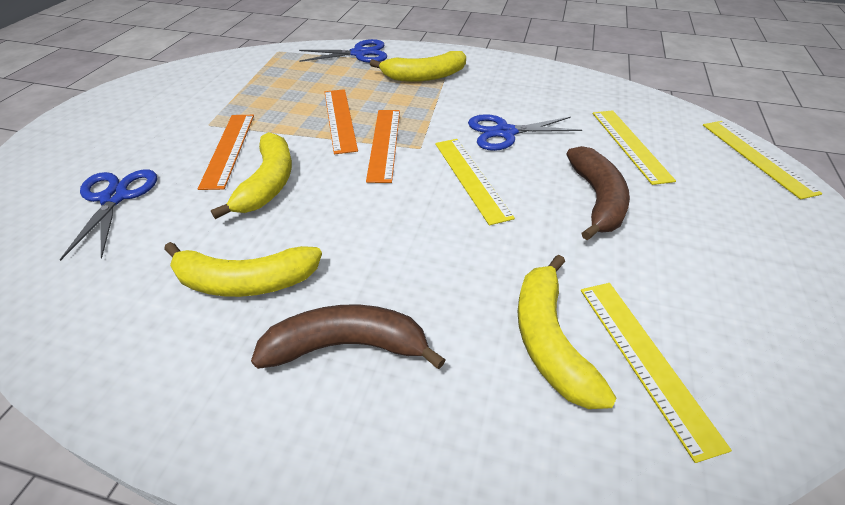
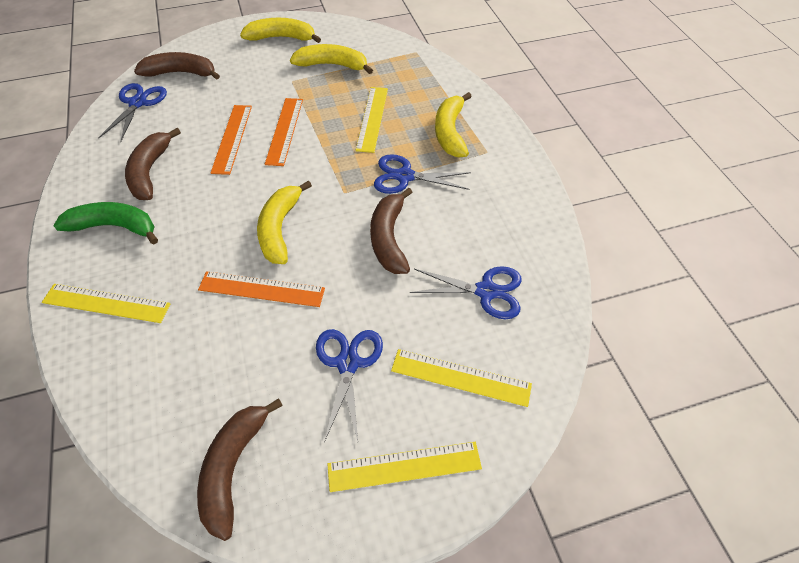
blue scissors: [60,169,157,261] [299,39,387,63] [468,114,582,151] = 3 -> [98,83,167,142] [316,329,383,442] [374,154,471,194] [410,266,522,319] = 4
brown banana: [251,305,446,369] [567,146,630,240] = 2 -> [125,128,181,200] [134,52,220,80] [197,398,283,541] [370,188,413,274] = 4
green banana: none = 0 -> [53,202,158,245] = 1

